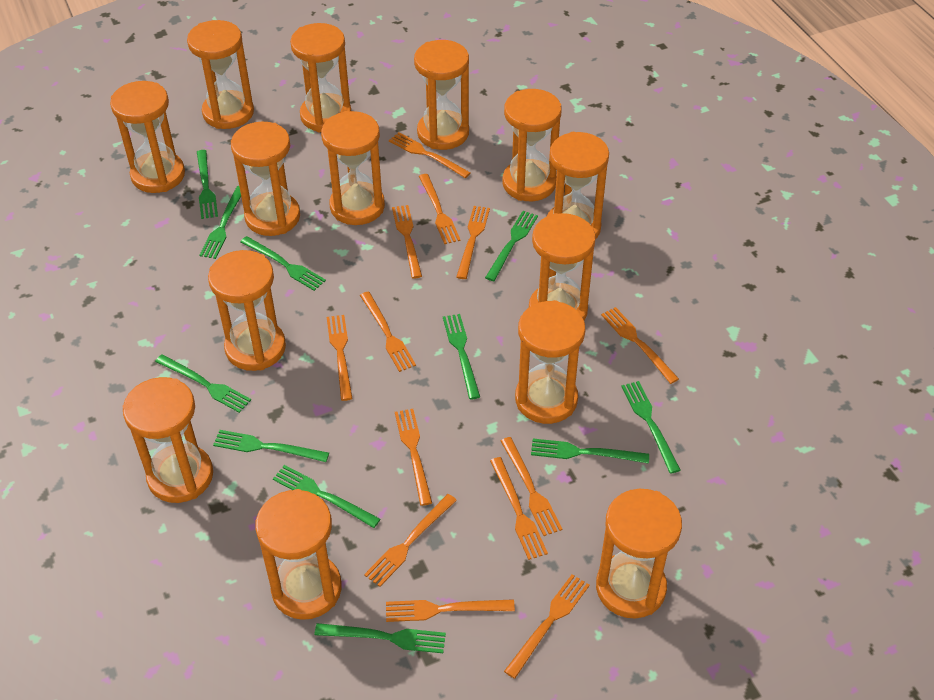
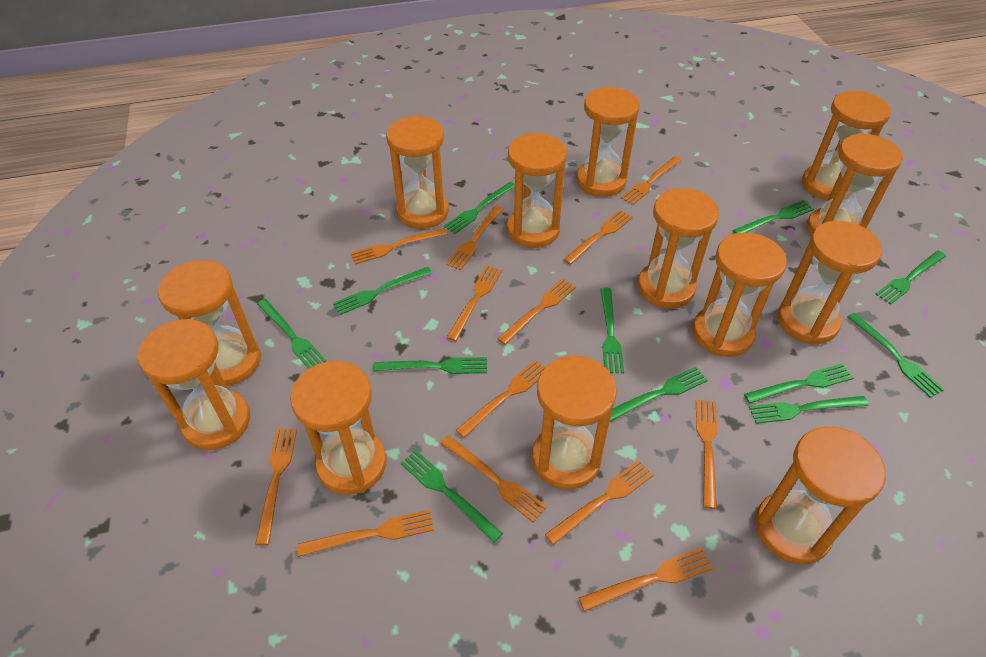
green fork: [155,354,251,413] [197,150,218,219] [200,186,241,259] [213,430,329,462] [240,236,326,291] [273,465,380,528] [315,623,446,653] [443,314,480,399] [485,211,538,281] [531,439,649,464] [621,381,681,474] = 11 -> [257,299,326,369] [333,267,432,315] [373,357,487,374] [401,450,503,543] [444,182,515,234] [601,287,624,373] [610,367,708,422] [732,200,814,234] [744,364,853,403] [749,396,869,424] [847,313,945,398] [875,251,946,305] = 12
orange hourglass: [110,81,185,193] [123,377,213,503] [187,20,254,129] [208,250,286,371] [231,122,300,236] [255,489,342,620] [290,23,351,132] [321,111,385,225] [414,40,469,150] [502,89,561,201] [515,300,585,424] [529,213,596,321] [546,132,609,239] [596,489,682,618] = 14 -> [137,319,250,450] [158,260,261,386] [290,361,387,495] [386,115,449,229] [507,133,567,248] [532,355,617,490] [576,87,640,197] [638,188,719,309] [692,232,787,357] [755,427,886,564] [777,221,882,344] [802,91,891,200] [807,133,903,236] = 13

